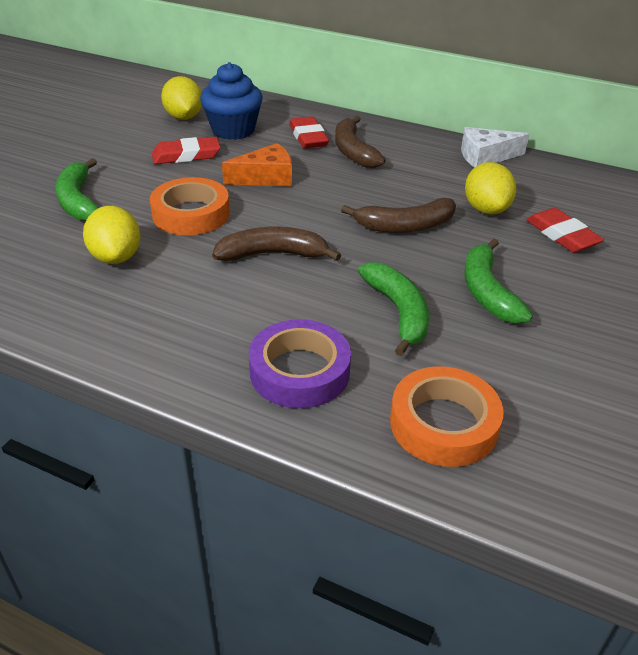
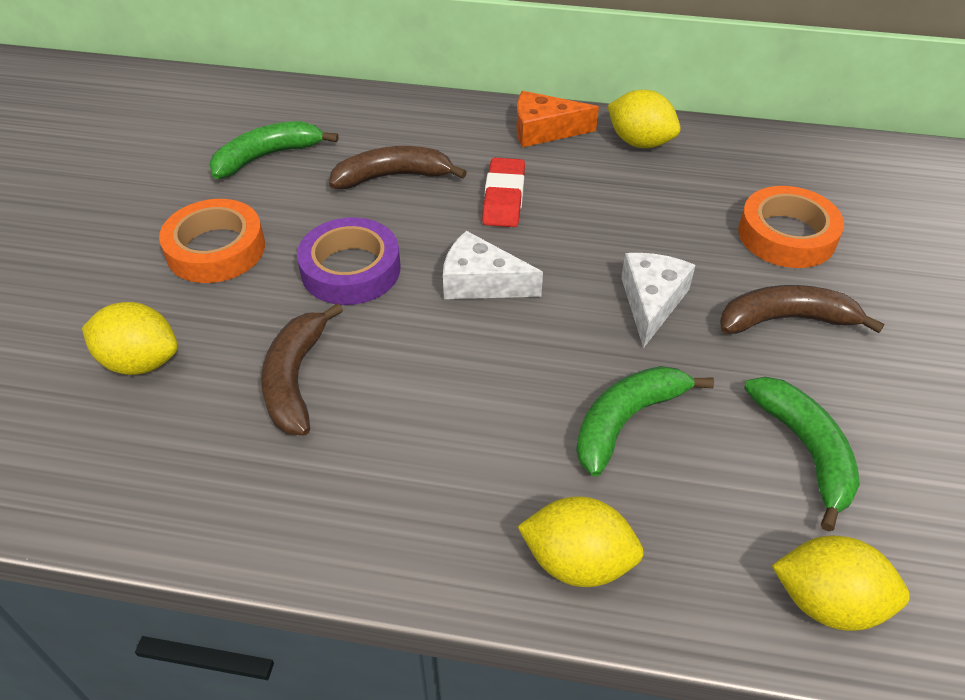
blue cupcake: [200,62,263,140] = 1 -> none = 0
red eraser: [152,137,220,164] [289,116,329,149] [526,208,604,253] = 3 -> [482,158,525,227] = 1
white cheese: [461,127,529,168] = 1 -> [443,231,543,299] [621,253,695,348] = 2
yellow lemon: [83,206,141,264] [161,76,202,120] [465,162,516,215] = 3 -> [82,302,178,375] [517,497,644,587] [607,90,681,148] [772,536,910,631] = 4

